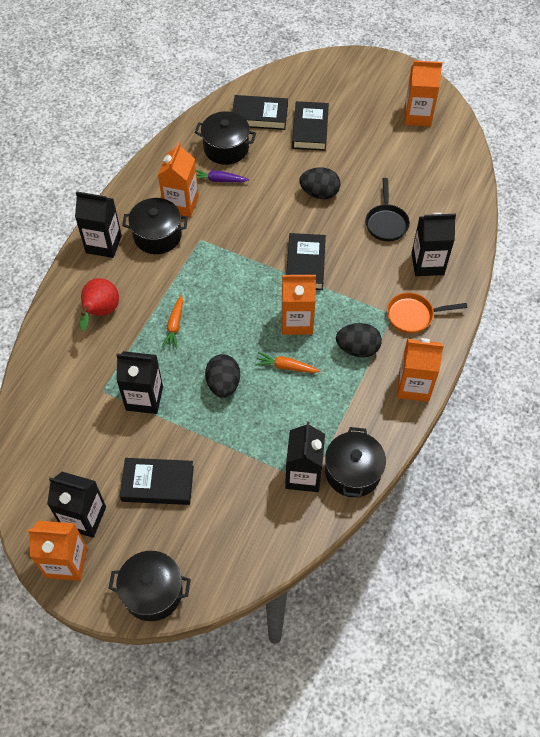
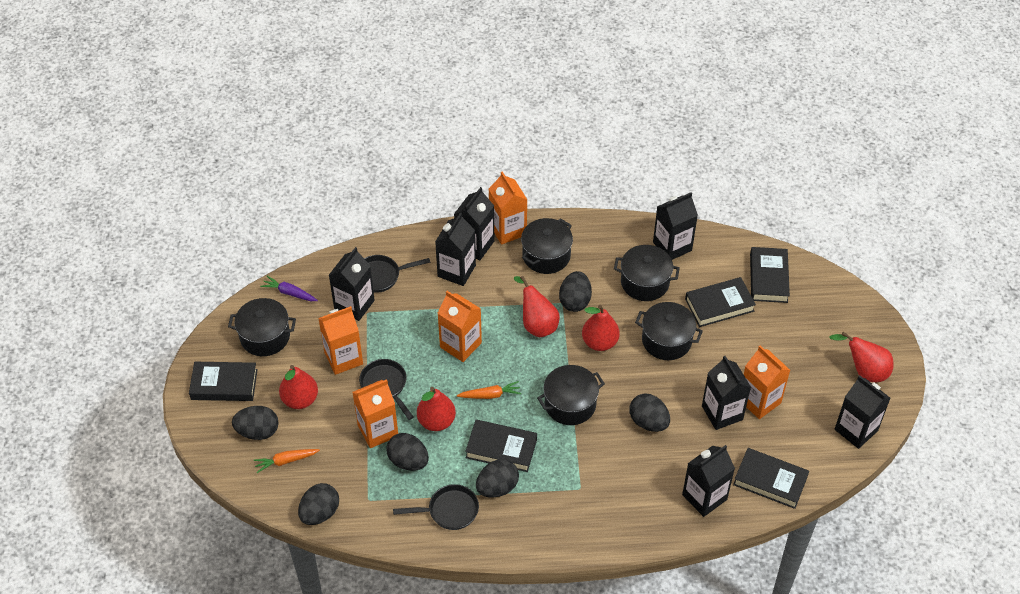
black book: [120,458,194,505] [232,95,288,130] [286,233,326,290] [292,101,329,151] = 4 -> [189,362,258,401] [465,419,537,472] [685,277,756,327] [733,448,809,509] [750,247,790,303] = 5
black carton: [47,472,106,538] [75,191,122,258] [116,351,163,414] [285,422,325,492] [411,213,456,276] = 5 -> [329,247,375,321] [435,212,476,286] [454,187,494,260] [653,192,698,260] [682,445,735,517] [702,356,751,430] [835,375,890,449] = 7
black egg: [205,354,240,398] [299,167,341,199] [336,323,382,357] = 3 -> [232,406,279,440] [298,483,339,525] [386,433,429,471] [476,459,519,498] [559,271,592,312] [629,393,670,432] = 6
black pan: [365,178,410,242] = 1 -> [359,359,414,420] [364,255,430,293] [393,484,479,530] = 3
black pot: [108,551,191,621] [122,198,188,254] [195,111,256,165] [325,427,386,497] = 4 -> [228,298,296,356] [521,218,573,274] [537,365,605,425] [614,245,680,301] [635,302,703,360] = 5
orange pan: [387,292,467,334] = 1 -> none = 0
red pear: [80,278,119,331] = 1 -> [279,365,318,409] [417,387,456,431] [514,276,560,337] [582,305,620,351] [829,332,894,382] = 5

